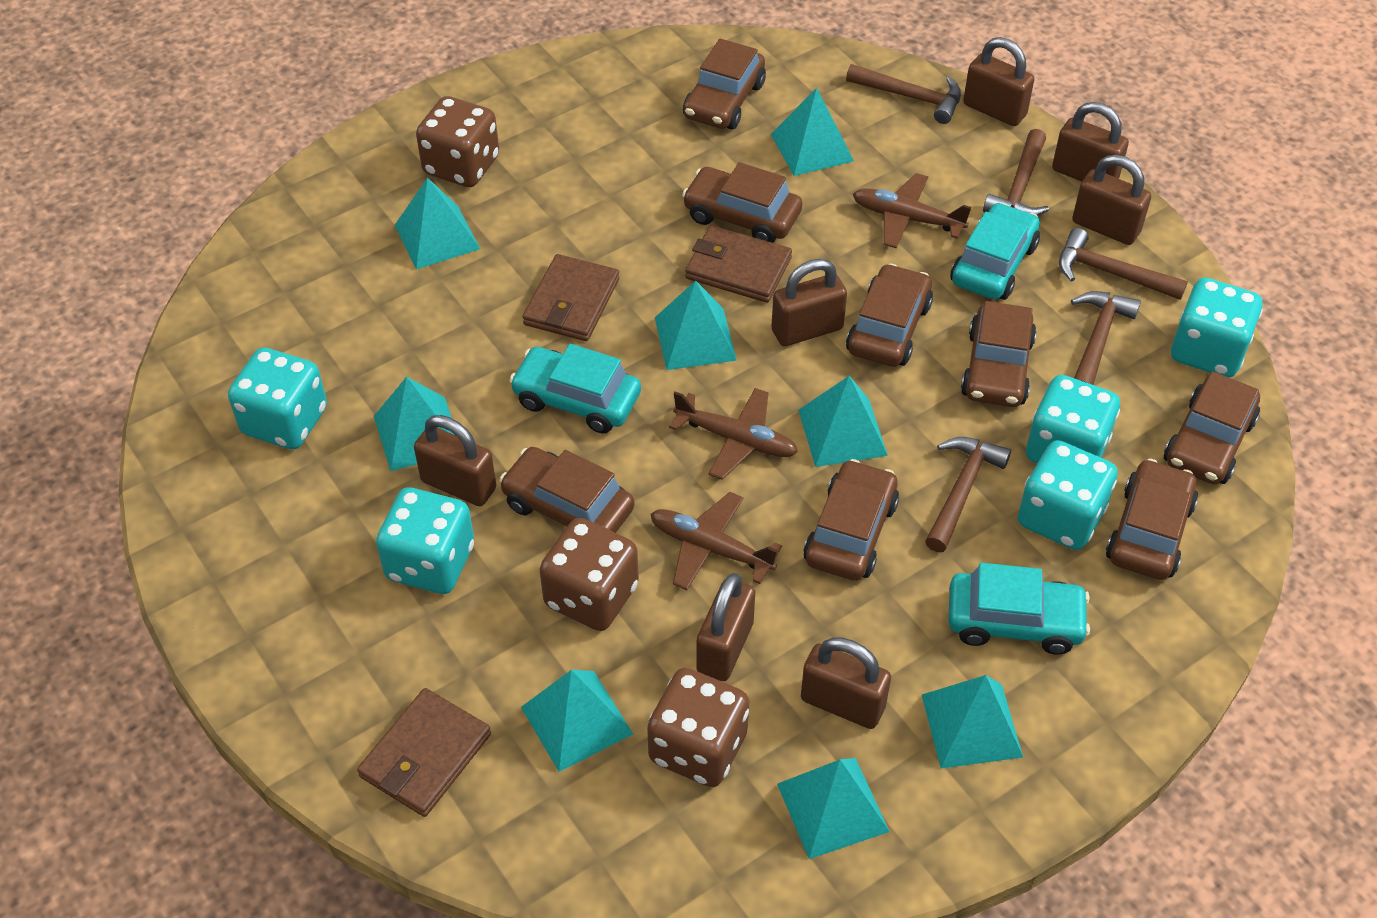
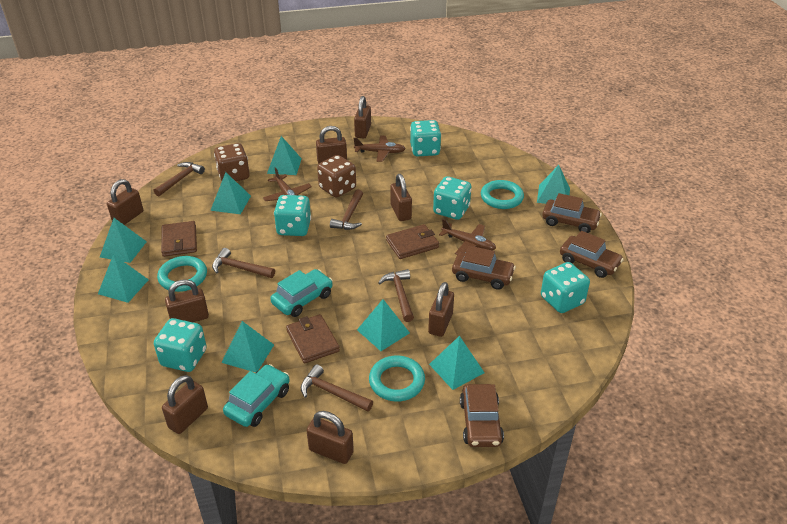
brown car: [499,447,634,533] [682,162,803,243] [683,39,766,130] [803,459,899,581] [846,263,933,367] [961,301,1037,407] [1106,458,1198,580] [1164,371,1260,485] = 8 -> [452,246,516,290] [460,384,504,447] [542,193,602,233] [560,231,624,278] = 4
brown dice: [416,96,499,187] [539,518,639,631] [647,668,749,787] = 3 -> [214,143,250,181] [317,155,356,197] = 2
brown padlock: [414,415,496,506] [696,573,755,681] [771,259,847,346] [801,637,891,729] [963,37,1035,126] [1052,102,1129,181] [1072,155,1151,245] = 7 -> [107,179,143,225] [162,375,208,434] [165,279,209,322] [306,411,354,464] [316,126,347,164] [354,96,371,138] [390,174,412,221] [428,282,454,337] = 8
turquoise car: [509,344,641,434] [948,563,1090,654] [950,202,1040,300] = 3 -> [223,364,290,427] [270,269,333,317] = 2
turquoise ring: none = 0 -> [157,256,207,292] [369,356,425,402] [481,180,524,209] = 3

